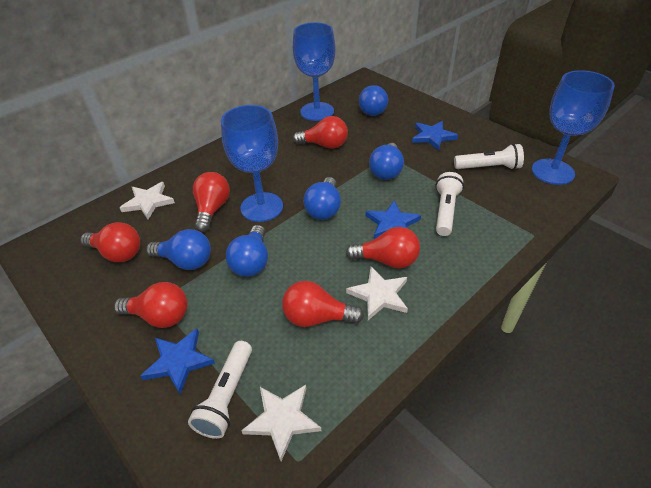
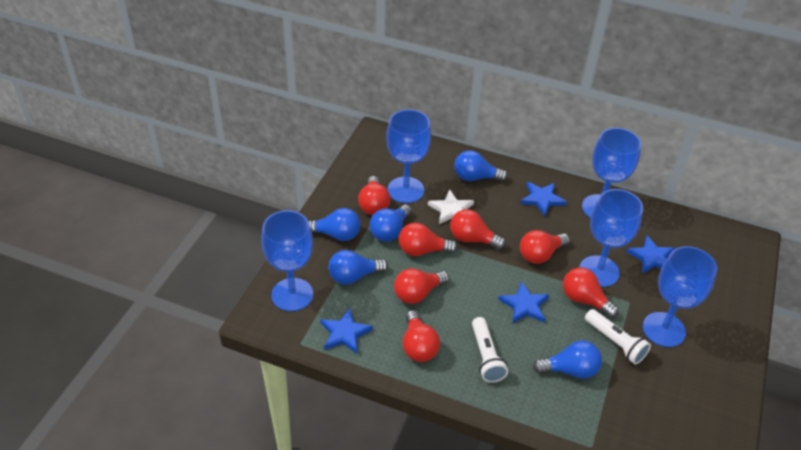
blue goblet: [221,105,283,222] [293,22,335,121] [532,70,615,185] = 3 -> [261,210,313,311] [386,109,431,203] [580,189,643,287] [582,128,641,218] [643,246,717,347] = 5
blue star: [140,329,215,395] [366,201,421,239] [412,121,458,151] = 3 -> [320,308,373,354] [498,281,549,324] [520,182,567,216] [626,236,675,274] = 4
red light bulb: [80,222,140,262] [114,282,188,328] [193,172,230,232] [282,281,364,327] [293,116,348,149] [346,227,420,269] = 6 -> [358,176,390,215] [394,269,449,304] [399,223,457,256] [403,310,440,362] [450,209,506,250] [520,230,570,264] [563,267,619,318] = 7
white flashlight: [188,341,252,439] [435,172,464,236] [454,144,524,170] = 3 -> [472,317,508,383] [585,309,651,365] = 2
white star: [120,182,175,219] [241,385,321,461] [346,267,408,320] = 3 -> [428,189,474,224] = 1

